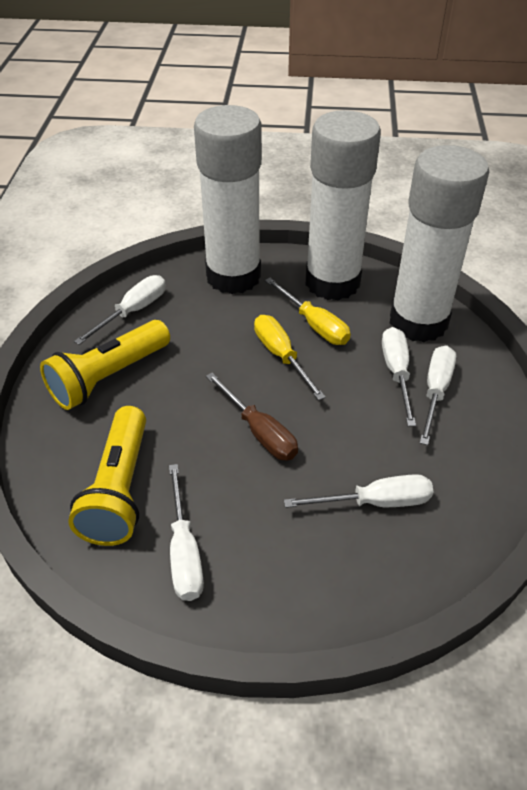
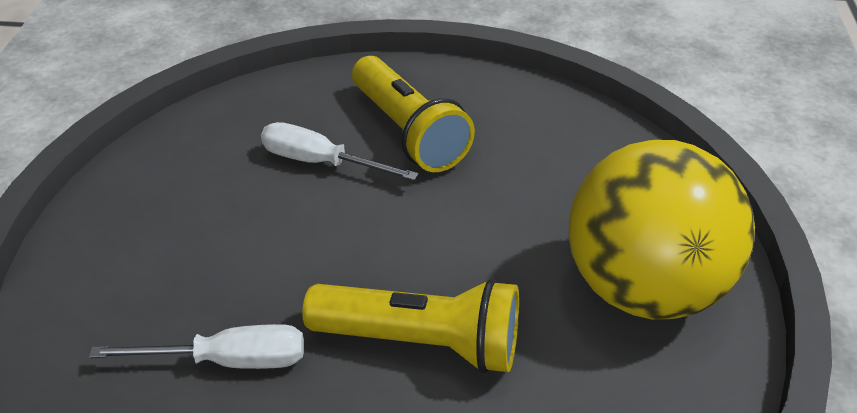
brown screwdriver: [206,373,298,461] = 1 -> none = 0
white glue stick: [194,105,262,294] [305,110,381,301] [390,145,489,342] = 3 -> none = 0
white screwdriver: [74,275,166,345] [169,464,204,601] [284,474,433,508] [382,327,416,426] [420,346,456,445] = 5 -> [89,324,304,369] [261,122,419,181] = 2
yellow ball: none = 0 -> [568,140,755,319] = 1
yellow screwdriver: [254,315,326,400] [265,278,351,345] = 2 -> none = 0

